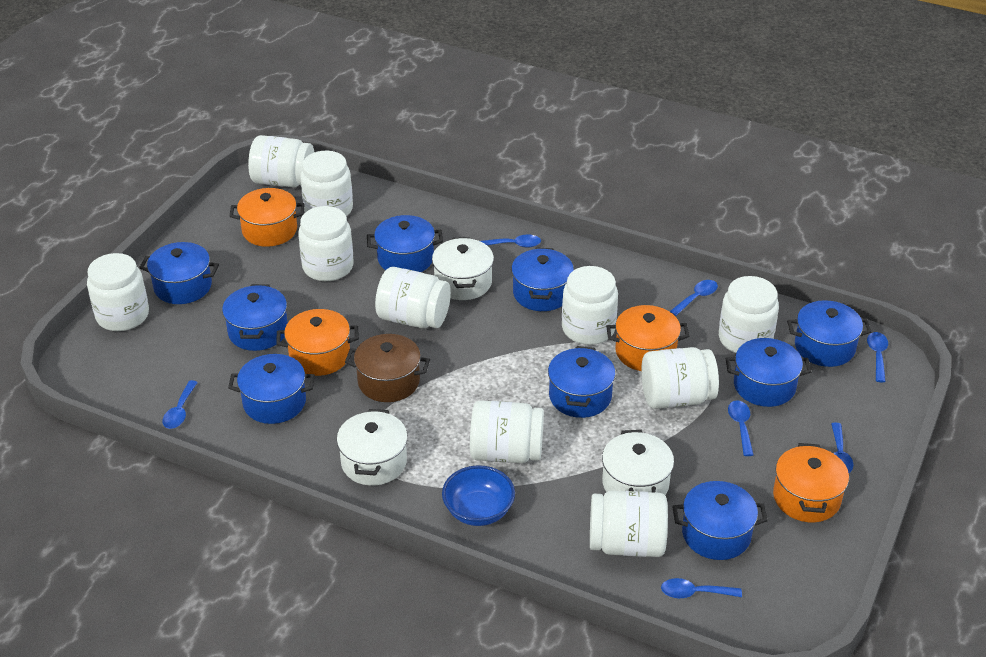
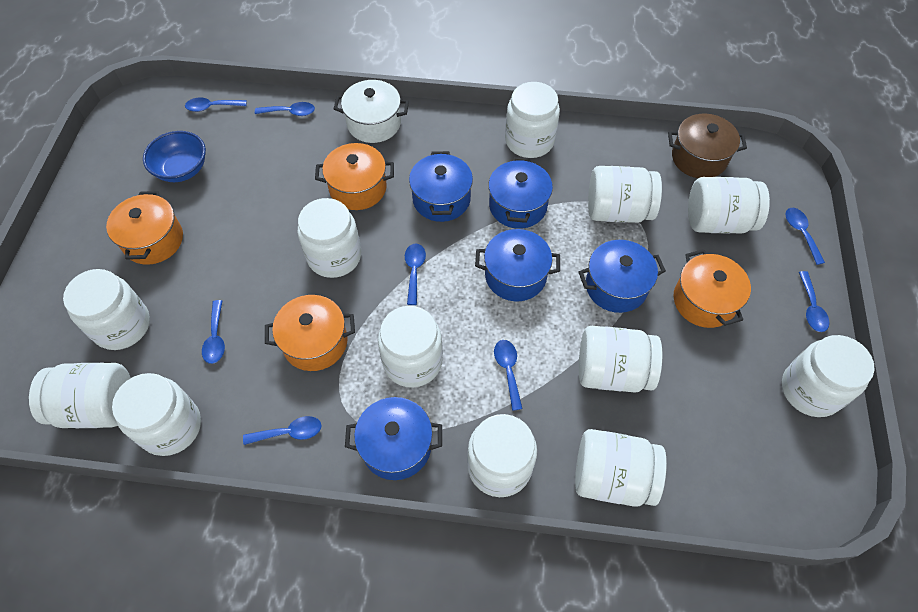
blue pot: [139,242,219,304] [222,284,288,351] [228,354,315,424] [367,215,443,272] [511,247,574,311] [548,346,616,418] [672,481,768,560] [726,338,811,407] [787,300,871,367] = 9 -> [345,397,442,480] [409,151,473,222] [475,229,560,301] [488,157,553,229] [578,240,666,313] = 5
blue spoon: [162,380,198,429] [480,234,541,248] [661,578,742,598] [669,280,718,316] [728,400,754,456] [831,423,853,473] [867,332,888,382] = 7 -> [185,98,247,112] [202,300,225,364] [243,416,321,445] [255,102,315,116] [405,244,426,305] [494,340,523,411] [786,208,825,265] [799,271,829,332] = 8
white jar: [87,253,149,331] [248,135,315,188] [298,206,353,281] [300,151,353,216] [375,267,451,328] [470,400,544,463] [562,266,618,345] [590,491,668,557] [641,347,719,409] [719,276,779,353] = 10 -> [29,363,131,428] [63,269,150,350] [112,373,201,456] [298,198,361,278] [378,306,443,388] [467,414,537,497] [505,82,560,158] [575,429,667,507] [579,326,662,393] [588,166,662,223] [688,177,770,234] [782,335,875,417] = 12
white pot: [337,409,408,486] [432,237,494,300] [602,430,674,495] = 3 -> [334,80,409,143] = 1

